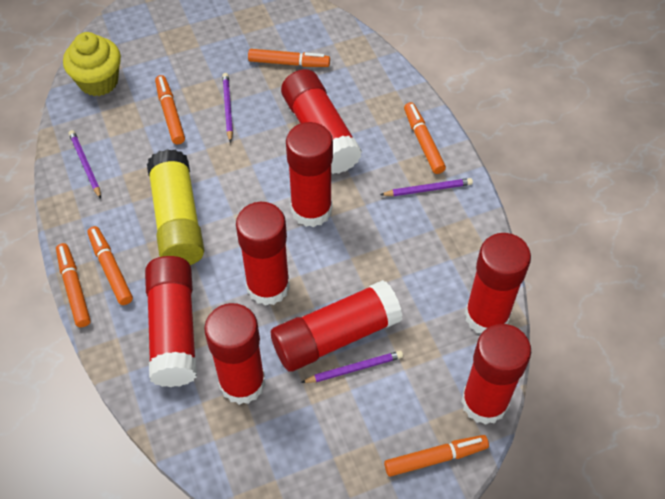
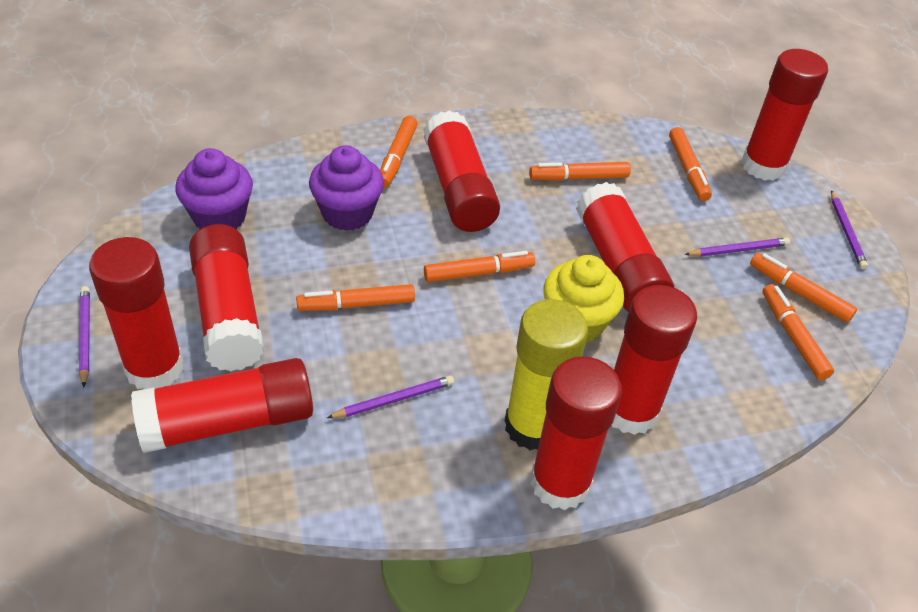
orange marker: [56,243,91,327] [87,226,133,305] [155,75,185,144] [248,49,330,67] [384,435,489,477] [404,102,446,174] = 6 -> [296,284,415,311] [380,116,418,188] [424,251,535,282] [529,162,631,181] [669,127,712,201] [750,253,857,322] [762,284,834,380] = 7
purple cupcake: none = 0 -> [175,148,253,230] [309,145,384,231] = 2

